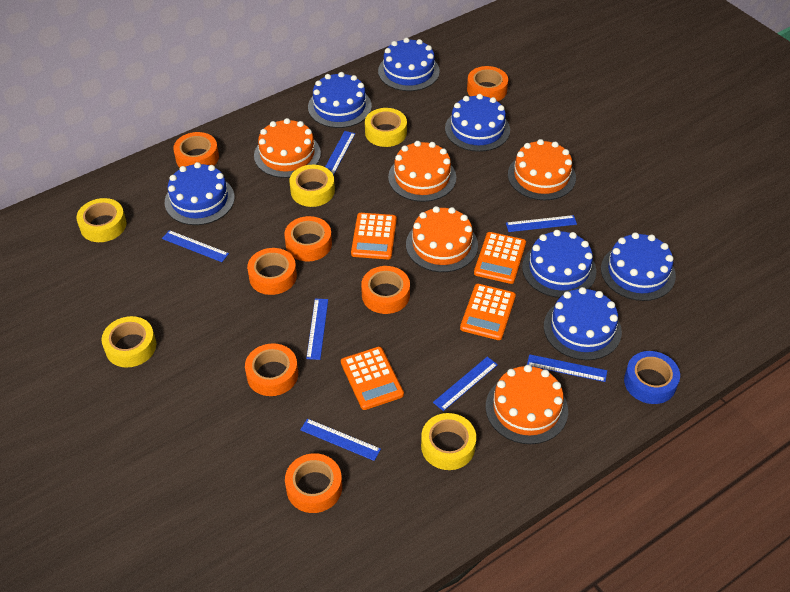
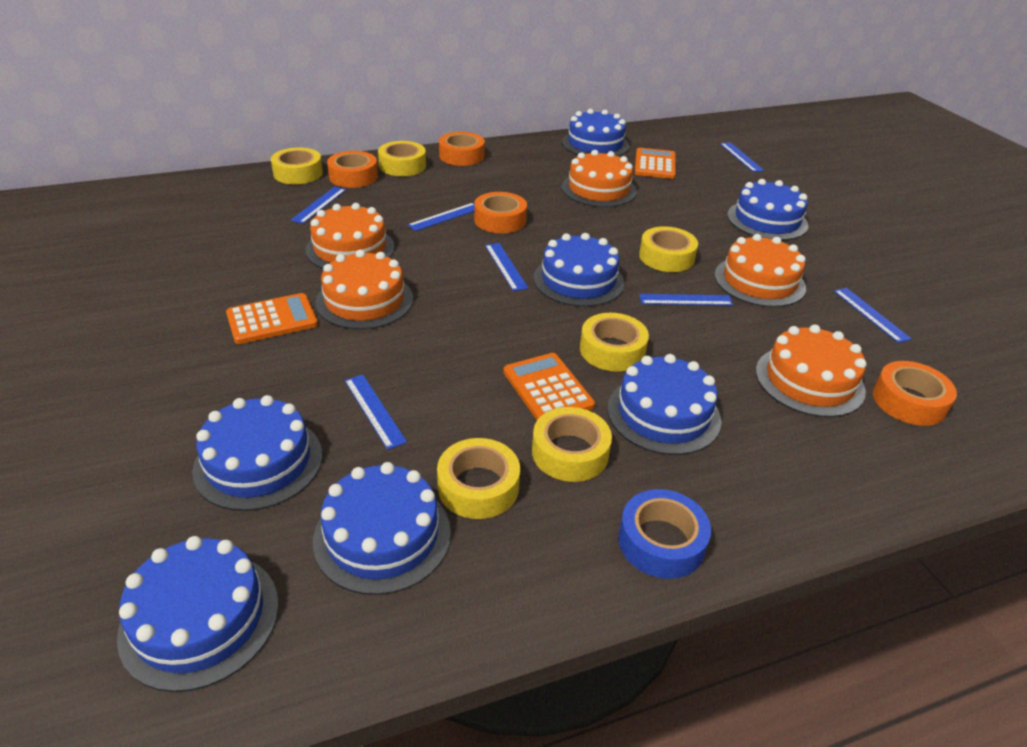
orange calculator: [341,347,404,410] [351,213,397,259] [460,284,516,340] [474,232,526,284] = 4 -> [226,293,318,344] [503,353,595,420] [635,148,676,179] = 3
orange tape: [173,132,219,167] [245,343,298,396] [247,248,297,295] [284,216,332,262] [285,453,342,513] [361,266,410,314] [467,66,508,101] = 7 -> [327,151,378,188] [439,132,485,166] [474,192,527,233] [873,361,957,426] = 4
yellow tape: [76,198,126,242] [102,316,156,367] [289,165,335,207] [365,108,407,147] [421,413,476,470] = 5 -> [271,147,323,184] [378,141,426,176] [437,438,520,519] [532,407,612,482] [580,313,649,371] [639,226,698,272] = 6

